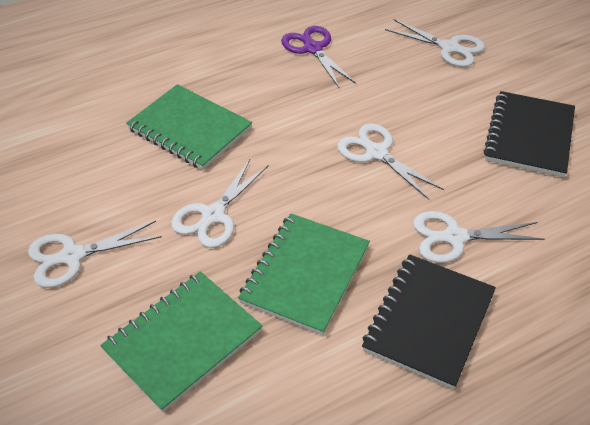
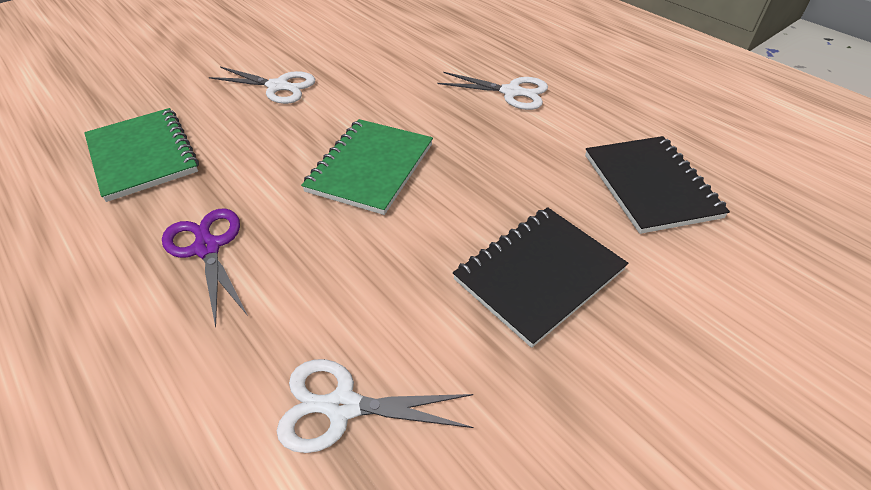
green notebook: [100,271,263,412] [126,84,252,170] [238,214,370,335] = 3 -> [84,108,199,202] [301,119,433,215] = 2
white scissors: [28,221,162,288] [171,159,269,248] [338,123,444,200] [385,19,485,67] [413,211,545,263] = 5 -> [209,67,315,104] [277,359,473,453] [437,72,548,110] = 3

